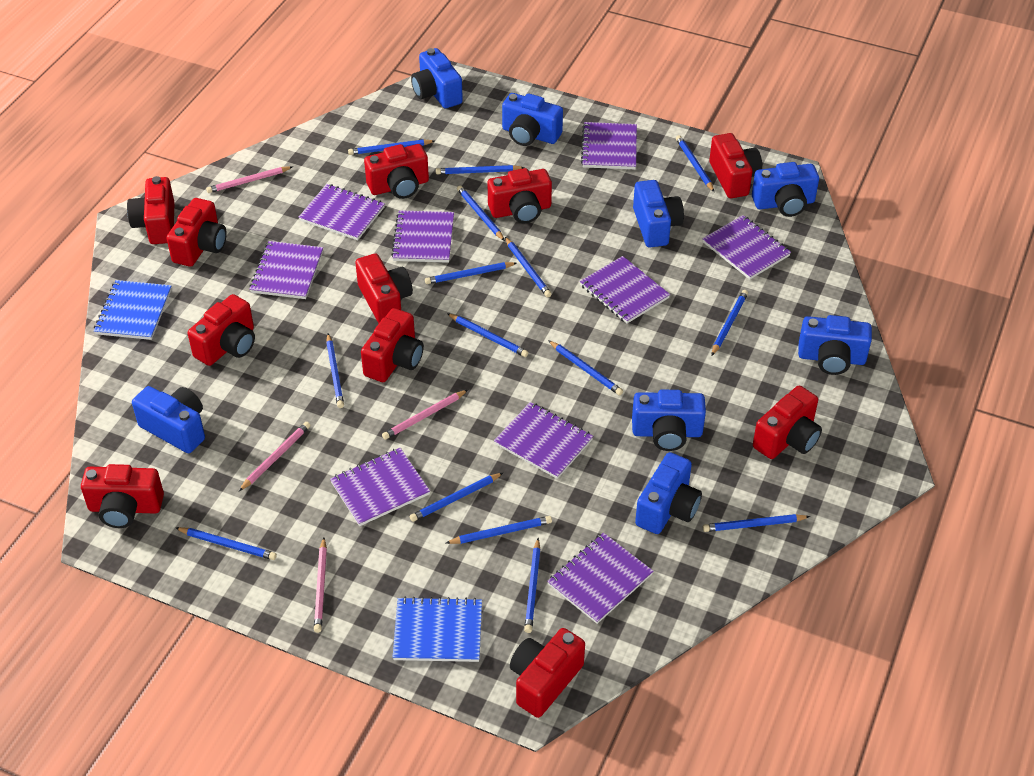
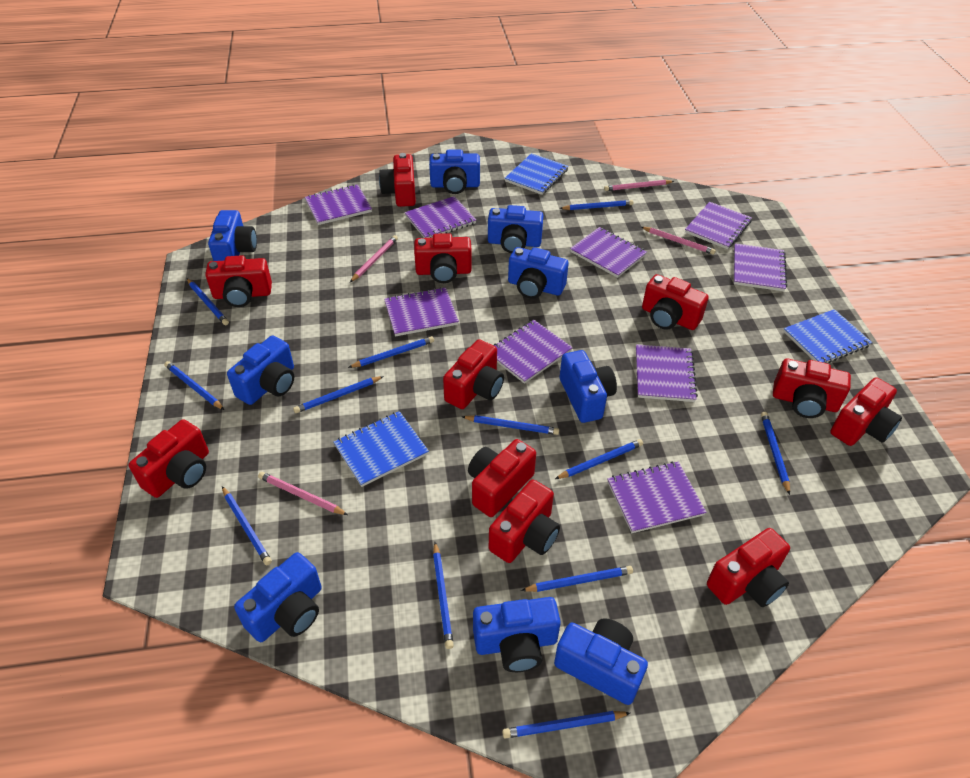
blue camera: [132,386,205,453] [411,48,463,108] [502,93,563,146] [632,390,706,451] [633,180,684,247] [635,452,702,534] [752,162,819,217] [798,315,872,375] = 8 -> [208,210,257,261] [227,336,294,405] [234,552,322,642] [429,150,480,194] [473,597,561,672] [488,205,544,253] [508,247,569,299] [554,618,648,705] [560,350,617,423] = 9
blue notebook: [94,280,172,340] [393,597,482,662] = 2 -> [334,411,429,487] [505,153,569,195] [783,309,872,363] = 3
blue pencil: [176,527,277,560] [326,334,344,408] [348,139,435,155] [410,473,503,522] [425,262,517,284] [436,165,525,174] [446,516,552,544] [447,313,528,357] [457,186,505,241] [505,237,552,297] [524,538,541,633] [548,340,623,395] [676,135,714,192] [703,514,810,532] [711,290,748,356] = 15 -> [164,361,224,410] [187,278,229,325] [222,486,272,565] [293,376,384,413] [348,336,434,368] [433,542,454,649] [461,415,559,435] [502,711,630,739] [521,566,633,592] [555,439,643,479] [559,200,633,210] [761,412,790,495] = 12

